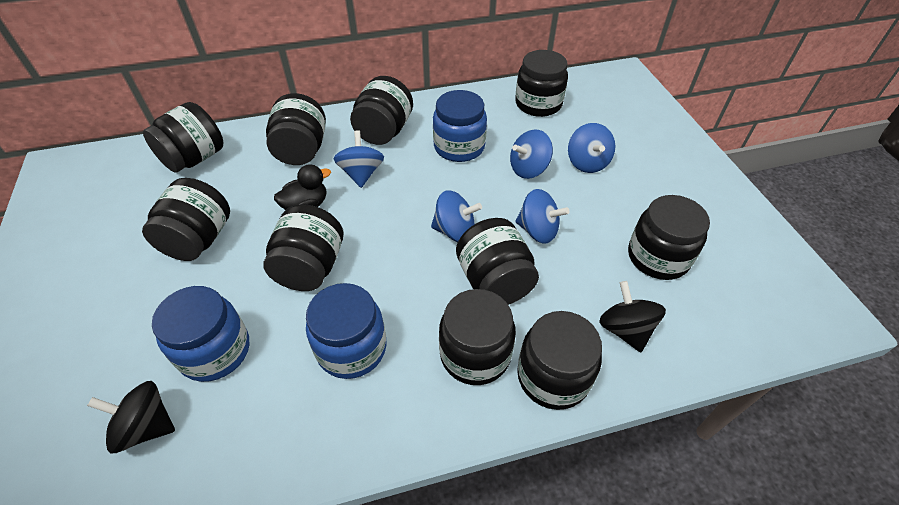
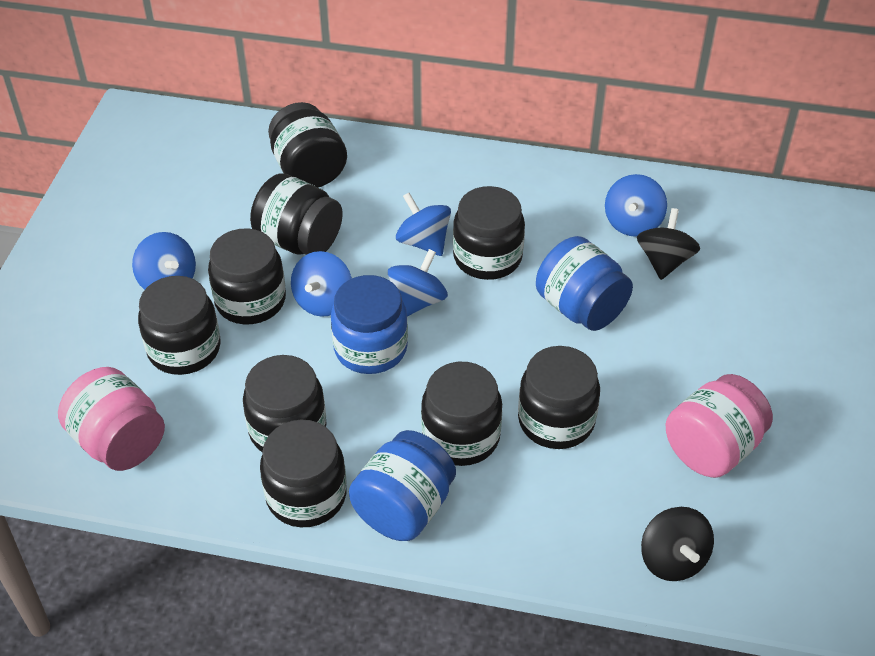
black duck: [274,164,331,210] = 1 -> none = 0
black jar: [142,178,230,261] [143,102,223,172] [263,205,343,291] [266,93,326,165] [350,76,413,145] [439,289,516,385] [456,218,539,305] [515,50,568,117] [517,311,602,410] [628,195,710,280] = 10 -> [138,276,221,375] [208,228,286,325] [243,355,326,453] [250,173,343,255] [260,420,346,527] [268,102,347,188] [421,362,502,466] [453,186,525,280] [518,346,600,449] = 9
pink jar: none = 0 -> [58,367,165,471] [666,374,773,478] = 2

